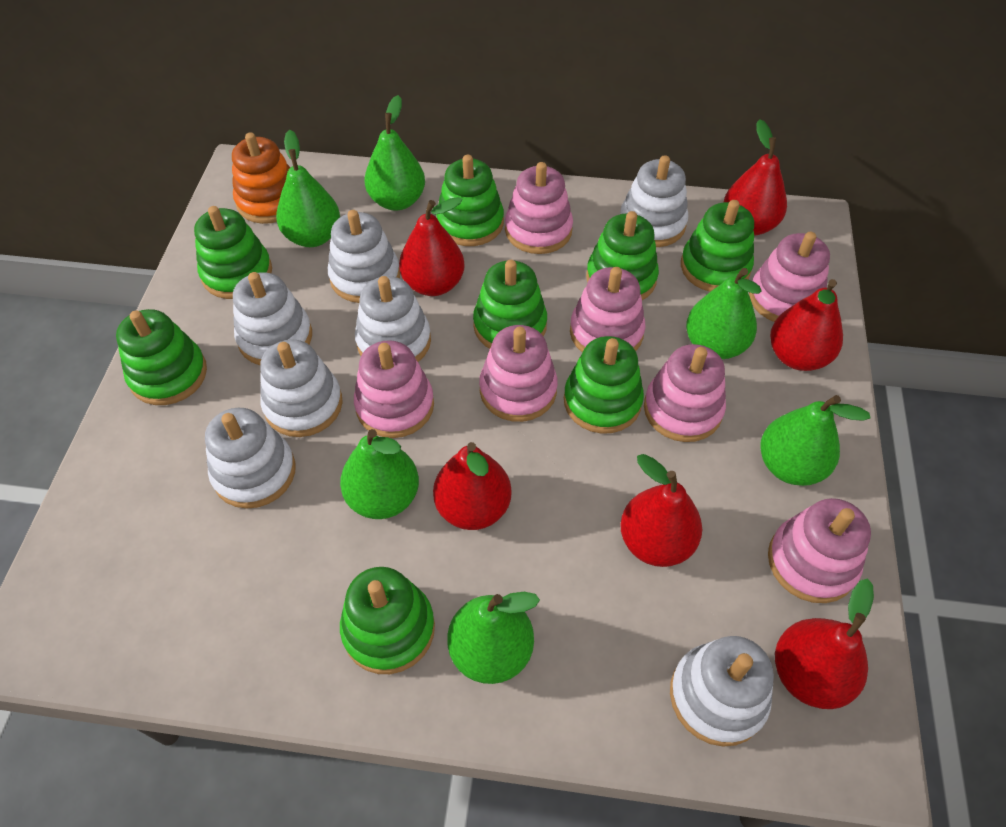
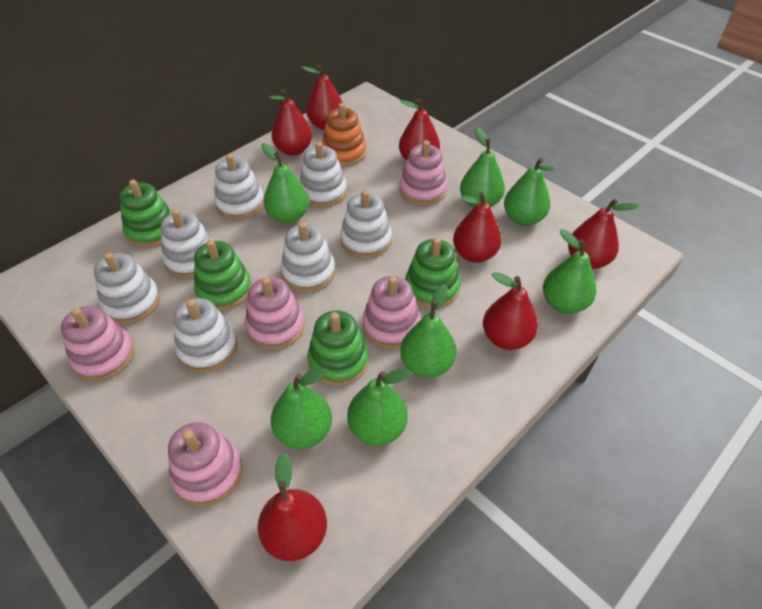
green pear: [276,130,340,247] [340,429,419,519] [364,95,425,210] [447,592,540,684] [686,268,762,359] [760,395,870,486] = 6 -> [261,143,309,223] [271,367,332,449] [347,369,412,446] [400,284,456,378] [460,127,505,208] [504,158,556,226] [543,229,596,314] = 7
green stacking toy: [116,309,207,405] [194,206,272,299] [340,567,435,674] [436,155,504,246] [473,260,547,349] [564,336,644,434] [586,211,659,300] [681,200,754,292] = 8 -> [119,180,172,247] [194,240,252,311] [307,310,369,386] [405,237,461,308] = 4
pink stacking toy: [354,340,434,438] [479,325,558,422] [505,162,573,254] [570,267,645,352] [644,344,726,442] [749,232,830,322] [768,498,871,603] = 7 -> [61,306,134,381] [168,422,243,506] [245,277,305,350] [362,276,421,349] [399,140,447,206] = 5
red pear: [399,197,465,296] [433,442,512,530] [620,454,702,567] [724,119,787,236] [770,279,843,371] [775,578,874,709] = 6 -> [258,452,327,561] [269,89,312,156] [301,64,343,130] [399,98,440,161] [453,192,502,263] [483,272,538,350] [568,199,639,269] = 7

